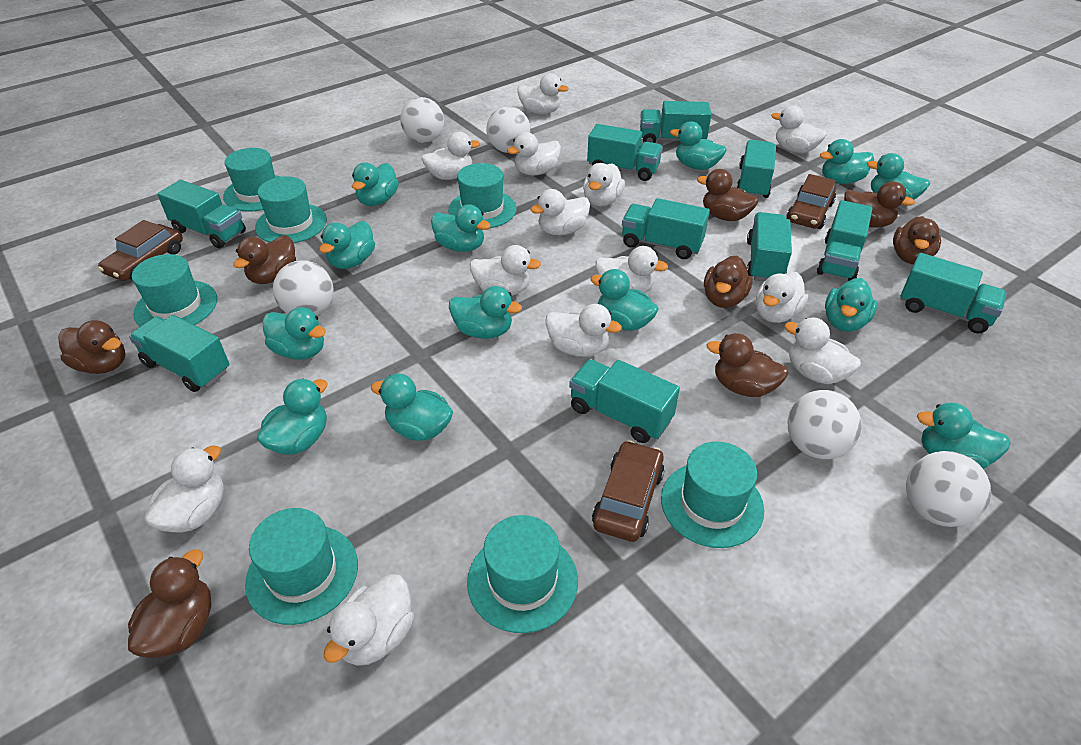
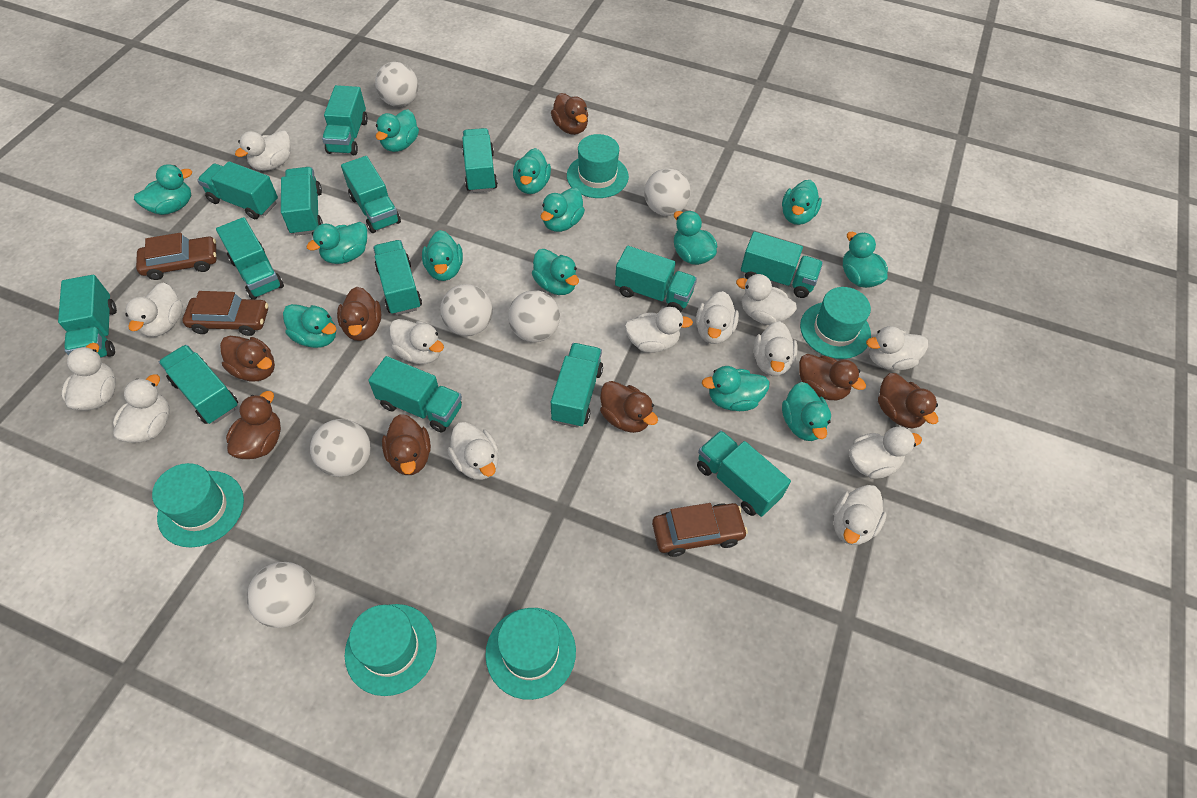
turquoise hat: [132,254,217,327] [223,148,280,212] [245,508,358,625] [255,177,327,243] [448,163,517,228] [467,515,578,633] [661,442,764,548] = 7 -> [152,463,244,547] [345,604,436,696] [485,608,576,700] [567,134,629,198] [800,287,871,359] = 5
turquoise truck: [129,315,229,392] [157,180,246,248] [569,359,680,443] [587,124,663,181] [622,198,710,259] [640,101,712,143] [736,140,776,198] [747,212,792,281] [817,200,873,281] [900,253,1007,333] = 10 -> [58,275,117,358] [159,345,238,424] [197,161,278,219] [216,217,284,299] [281,167,323,236] [322,85,368,155] [341,156,401,233] [368,356,462,432] [373,240,422,315] [462,128,498,193] [551,343,603,428] [615,246,697,312] [697,430,791,517] [741,231,823,298] = 14
white ball: [273,260,334,316] [400,97,444,143] [486,106,531,153] [788,390,862,459] [906,451,991,527] = 5 -> [247,562,316,628] [310,419,371,477] [375,62,418,107] [440,284,493,336] [508,290,560,342] [644,168,691,216] = 6

